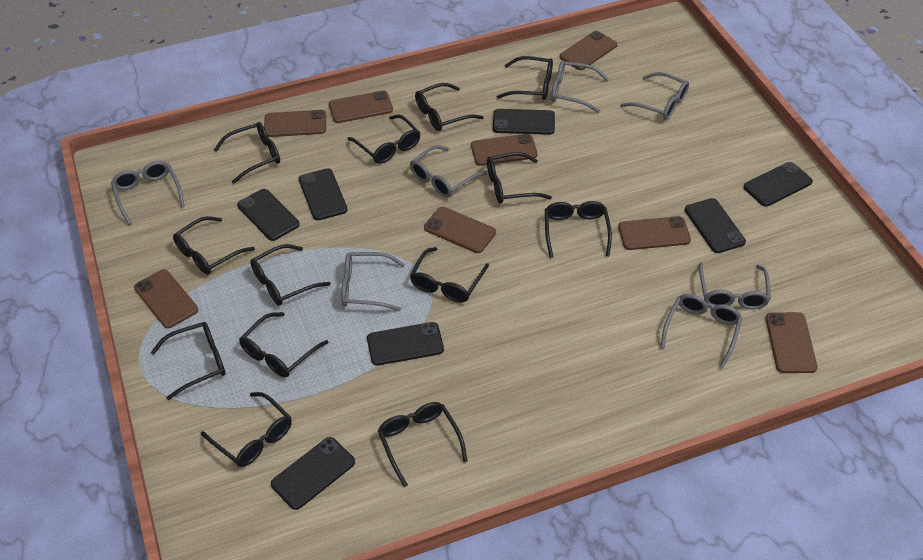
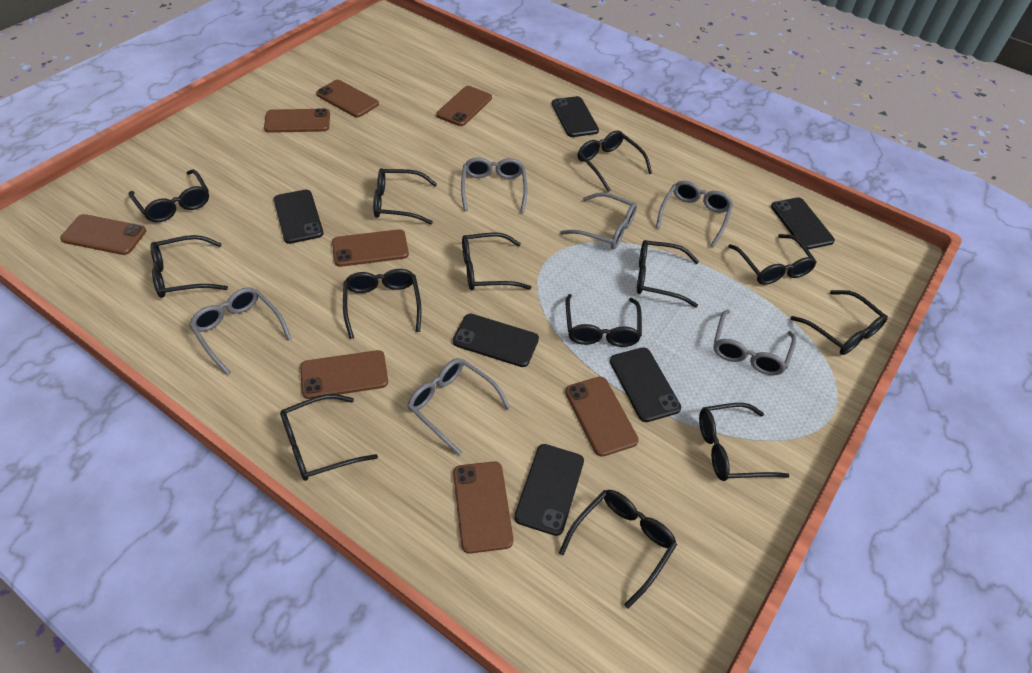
black phone: [237,189,300,241] [271,437,355,510] [299,168,348,220] [367,322,444,366] [493,109,555,135] [685,198,746,253] [744,162,813,206] = 7 -> [274,190,324,244] [453,314,539,367] [514,444,584,536] [552,96,599,137] [610,347,681,422] [771,197,835,249] = 6
grey glasses: [111,161,185,225] [341,252,405,311] [410,145,486,198] [551,60,609,113] [620,72,689,120] [660,294,743,369] [699,262,771,310] = 7 -> [189,287,292,375] [407,358,510,455] [461,157,527,213] [560,193,637,249] [656,181,733,247] [713,310,796,375] = 6

